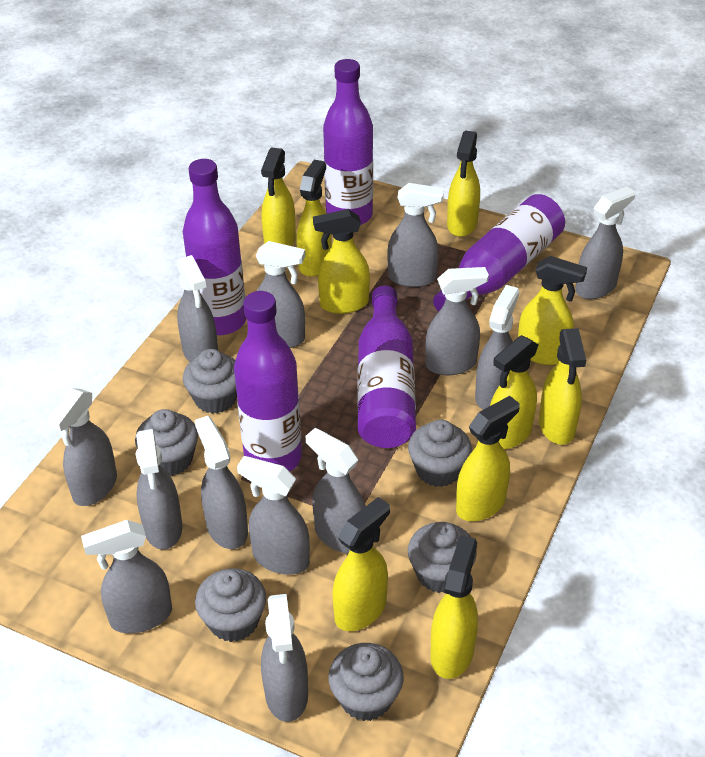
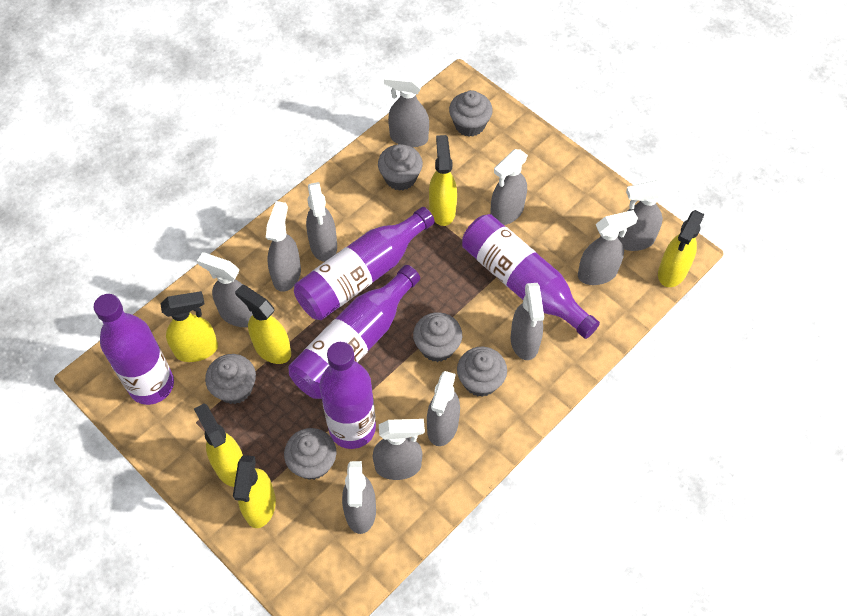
grey spray bottle: [47,388,117,506] [81,520,172,633] [136,429,183,550] [177,255,218,362] [195,416,248,549] [237,456,310,575] [256,241,305,348] [261,594,308,722] [306,428,366,554] [387,183,444,287] [425,267,489,375] [475,285,520,410] [575,186,635,299] = 13 -> [197,253,253,327] [266,201,301,292] [306,182,337,262] [342,461,376,534] [372,419,425,480] [384,72,429,147] [427,371,460,446] [490,149,528,225] [511,283,544,360] [578,210,638,285] [617,180,668,251] = 11
yellow spray bottle: [261,147,296,246] [296,160,332,277] [313,209,370,314] [332,497,390,631] [430,535,478,679] [447,130,480,237] [456,396,520,521] [490,335,538,449] [518,256,587,365] [539,328,586,445] = 10 -> [160,291,218,362] [194,403,243,487] [233,455,276,528] [235,285,291,364] [429,135,457,226] [658,210,705,287] = 6

